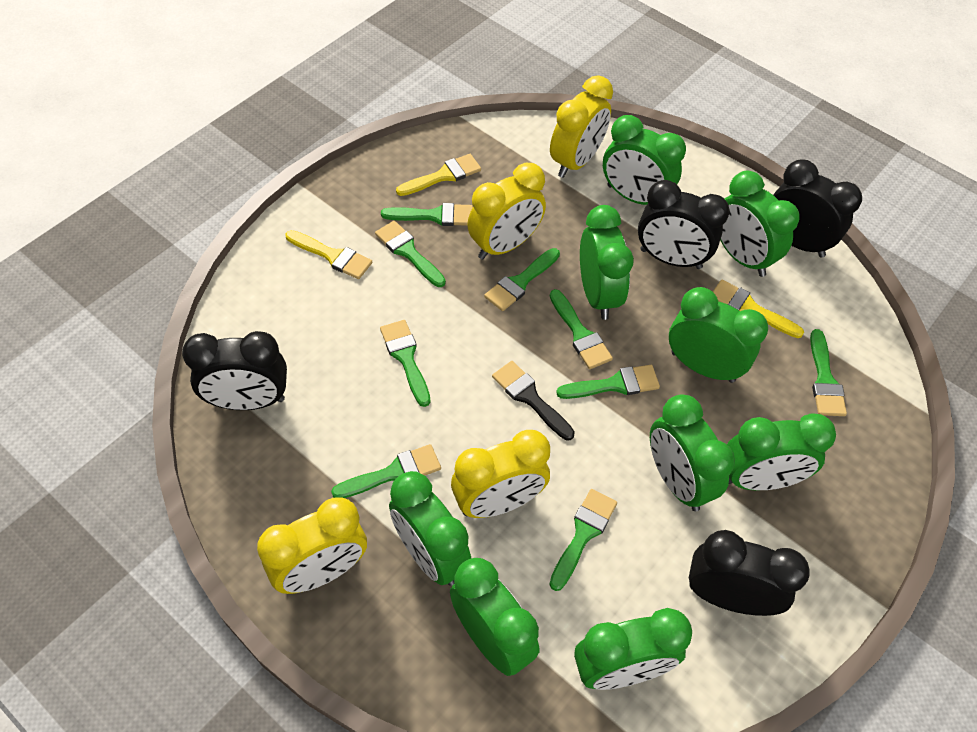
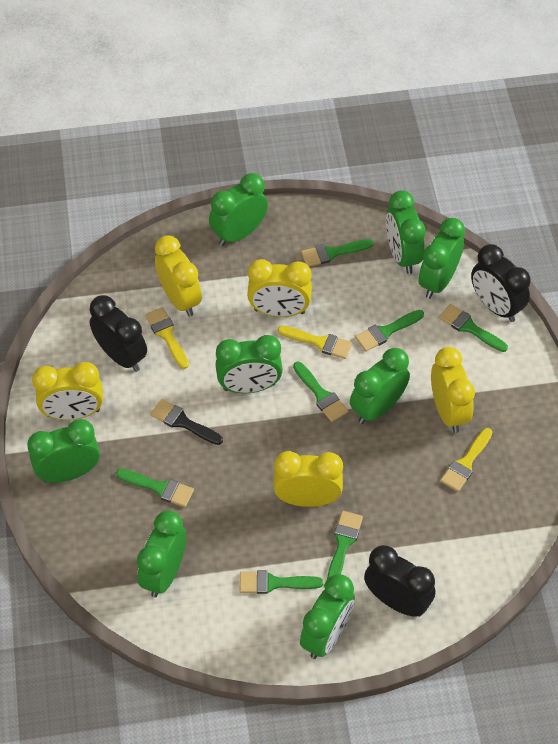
black clock: [182,331,287,410] [638,180,730,269] [689,530,810,616] [773,159,862,258] = 4 -> [90,295,147,372] [364,545,435,617] [471,244,531,322] = 3
green brush: [331,444,441,498] [375,221,446,287] [380,320,431,407] [381,203,473,226] [484,248,560,311] [549,489,617,591] [550,289,613,369] [556,365,660,399] [810,329,847,416] = 9 -> [116,469,194,507] [240,570,323,594] [293,362,348,422] [301,239,374,267] [327,511,363,579] [355,310,424,351] [439,304,508,352] = 7
green clock: [389,471,471,586] [450,558,540,676] [574,608,692,690] [580,205,634,320] [603,115,686,205] [650,394,735,511] [669,287,768,383] [720,171,800,277] [727,413,836,490] = 9 -> [27,419,100,483] [137,511,186,598] [209,173,268,246] [215,335,283,393] [300,574,355,659] [350,348,410,424] [386,190,426,274] [419,218,465,299] = 8
yellow clock: [257,497,367,594] [451,430,550,518] [467,163,546,259] [550,75,613,178] = 4 -> [32,362,103,420] [155,235,202,317] [247,259,312,317] [273,451,343,507] [431,347,475,433] = 5

